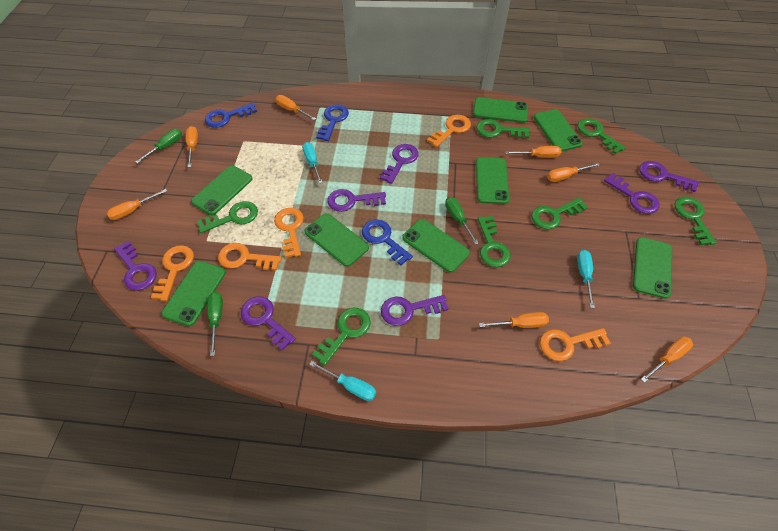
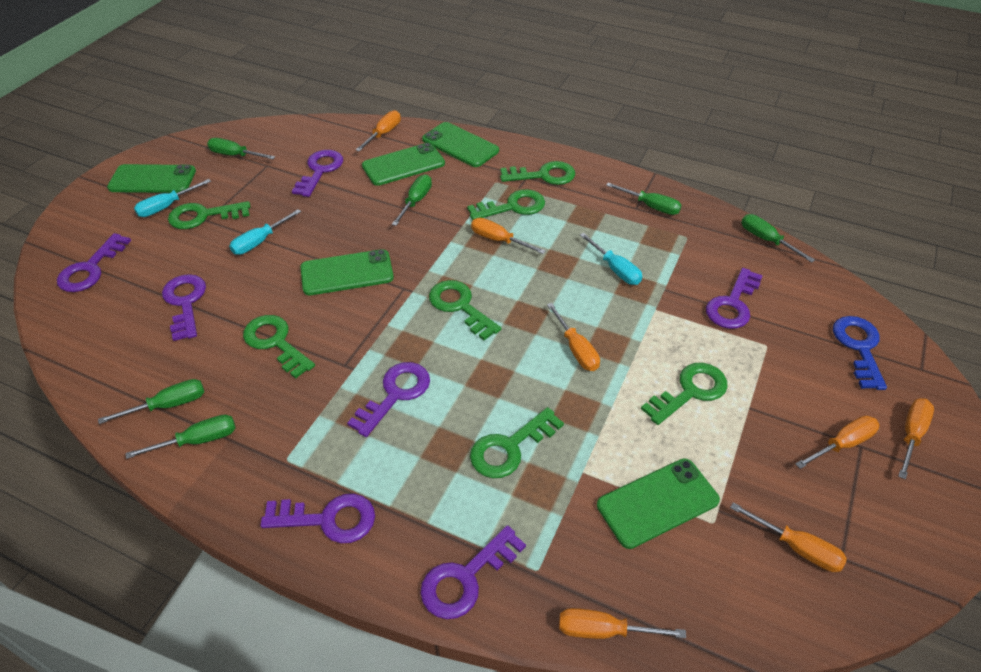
blue key: [205,103,257,128] [316,104,349,141] [362,219,413,265] = 3 -> [833,316,887,390] = 1
green phone: [161,261,226,326] [191,166,253,215] [304,213,369,267] [402,219,470,273] [473,97,528,123] [476,157,509,204] [534,109,583,152] [633,237,672,299] = 8 -> [107,164,196,193] [300,249,394,295] [362,143,445,186] [422,122,499,167] [597,458,720,549] = 5
green screwdriver: [135,129,182,164] [207,292,223,356] [445,197,479,245] = 3 -> [98,379,204,424] [125,415,235,459] [207,138,275,159] [392,174,432,226] [606,182,681,215] [741,214,815,263] = 6
orange key: [151,245,194,301] [218,243,282,271] [274,208,304,258] [427,115,471,147] [540,328,611,361] = 5 -> none = 0

